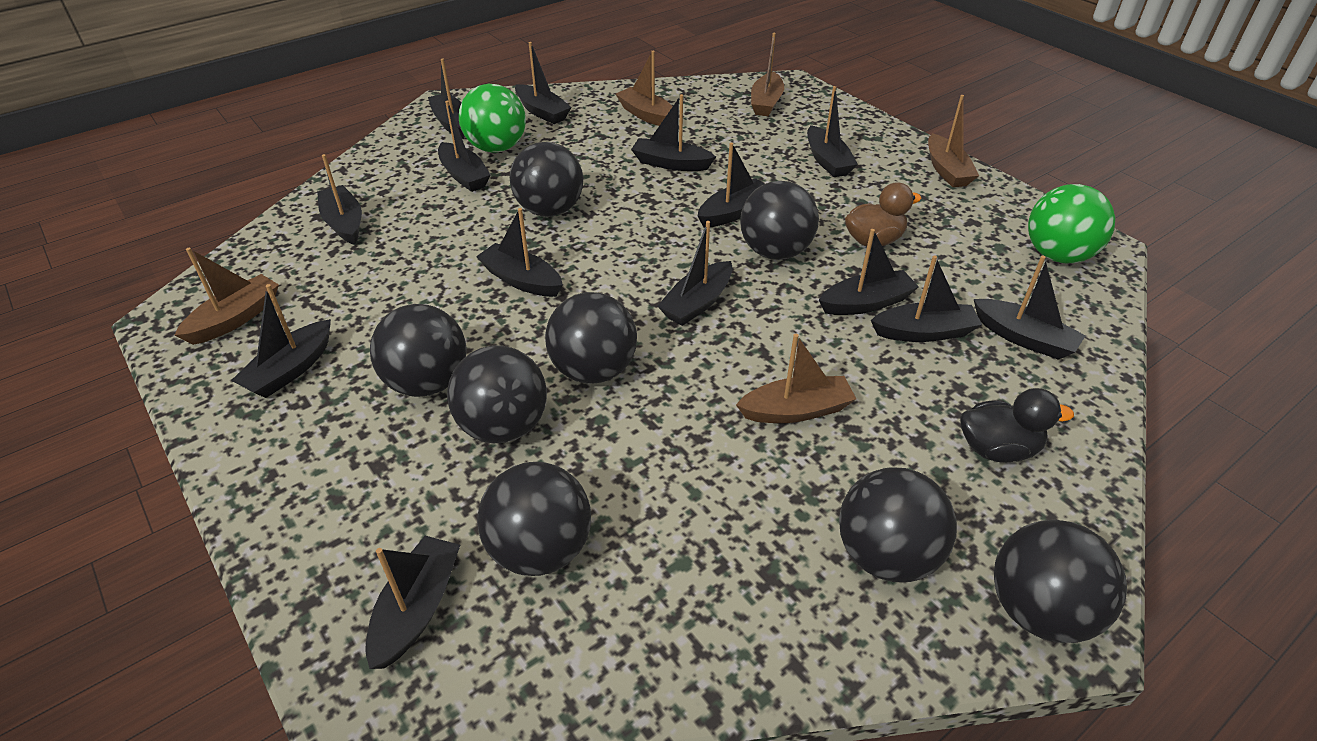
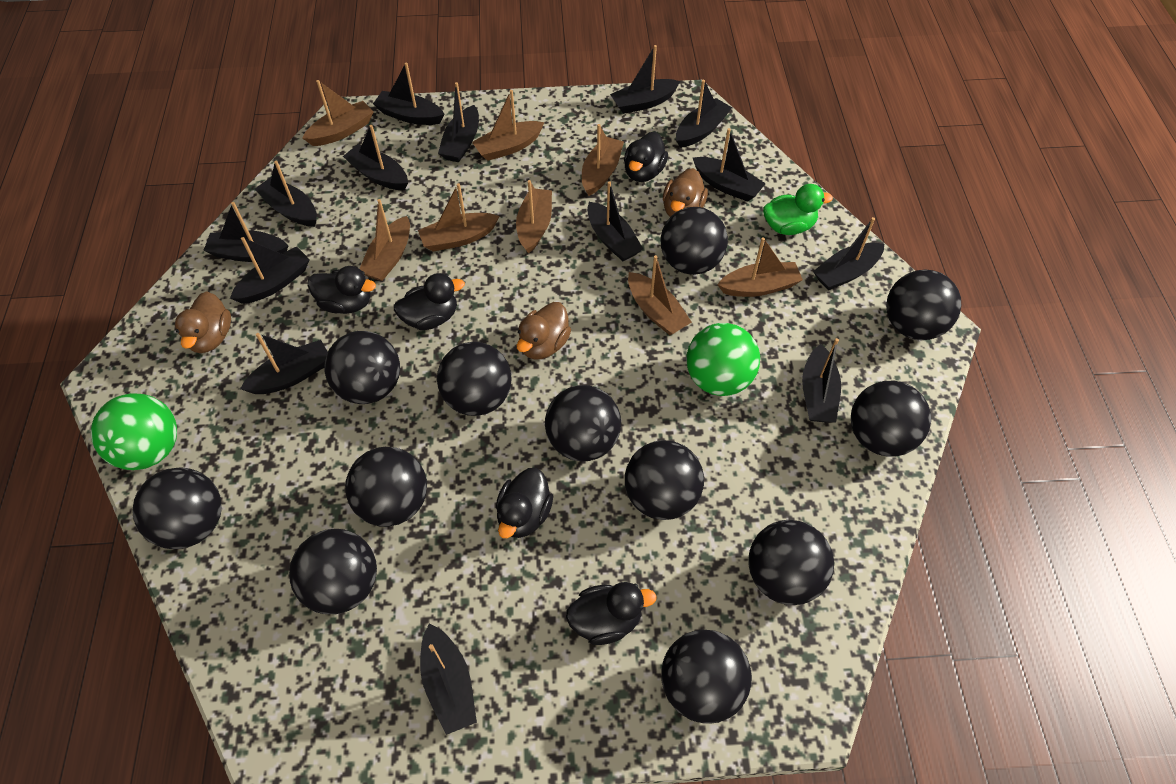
black ball: [370,304,467,397] [447,346,547,443] [477,462,591,576] [510,142,583,217] [545,292,637,384] [740,181,819,260] [839,467,957,582] [994,519,1127,643] = 8 -> [132,468,222,549] [289,529,377,614] [324,331,400,404] [345,447,427,527] [437,342,512,416] [545,385,621,462] [625,440,704,520] [661,207,728,275] [661,630,752,724] [748,520,834,605] [851,381,931,457] [886,270,961,340] = 12
black duck: [960,388,1074,463] = 1 -> [308,266,376,314] [394,273,465,330] [496,468,553,538] [566,582,657,645] [624,132,668,182] = 5
brown boat: [175,248,279,345] [616,51,673,126] [736,334,856,423] [751,33,784,116] [928,95,979,187] = 5 -> [302,80,374,146] [359,199,410,281] [418,183,499,252] [472,90,544,161] [516,180,552,254] [582,124,624,196] [628,255,692,335] [717,237,803,297] = 8
brown duck: [845,182,921,246] = 1 -> [175,291,231,353] [517,302,571,360] [663,168,708,217] = 3
green duck: none = 0 -> [763,184,833,235] = 1

